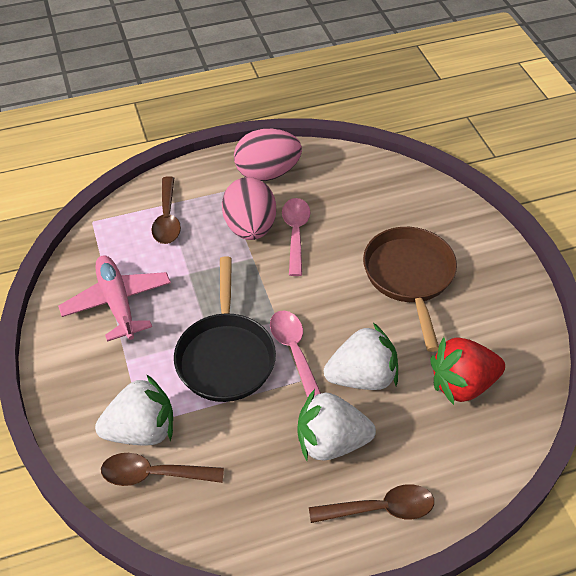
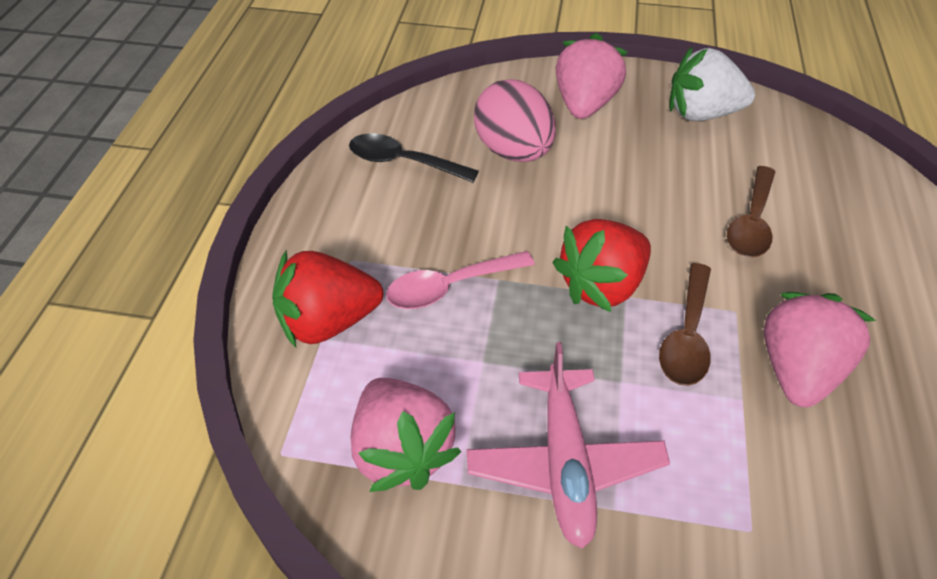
black pan: [174,256,276,402] = 1 -> none = 0
black spoon: none = 0 -> [349,133,479,182] = 1
brown pan: [363,227,457,352] = 1 -> none = 0
brown spoon: [101,453,224,486] [151,176,181,244] [309,484,434,523] = 3 -> [659,263,711,386] [727,166,775,258] = 2
pink egg: [222,177,276,240] [234,129,302,181] = 2 -> [474,79,556,162] = 1
pink spoon: [270,311,321,398] [282,198,310,276] = 2 -> [386,251,535,309] = 1
pink strawberry: none = 0 -> [350,378,461,492] [556,33,628,119] [764,292,876,407] = 3
red strawberry: [430,337,505,405] = 1 -> [272,250,383,348] [552,219,651,312] = 2
white strawberry: [95,374,173,446] [297,389,376,461] [324,323,398,390] = 3 -> [669,47,755,121] = 1

